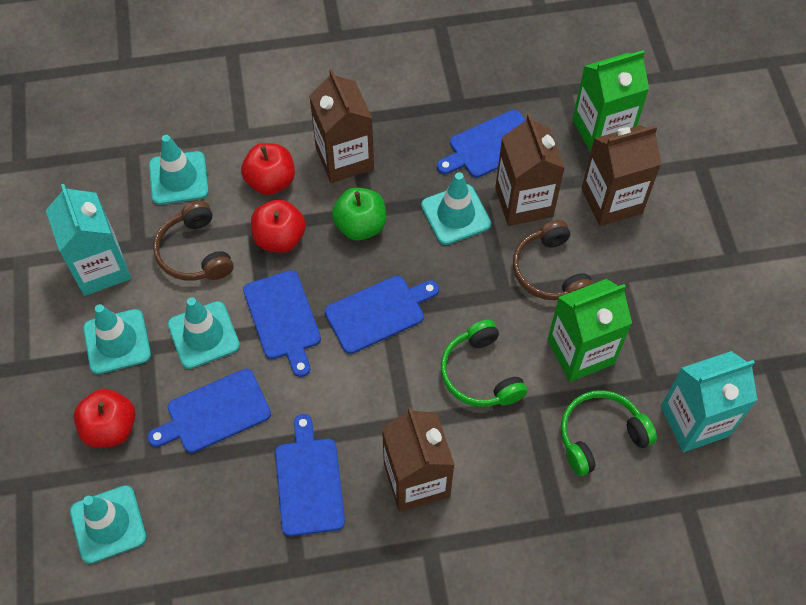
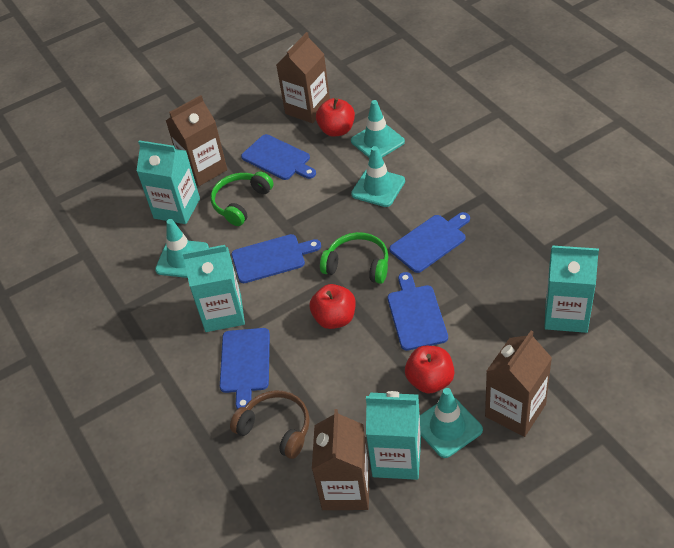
brown headphones: [153,201,233,281] [513,220,594,300] = 2 -> [230,390,310,459] = 1
green apple: [332,187,386,241] = 1 -> none = 0
green carton: [547,279,632,382] [573,50,649,153] = 2 -> none = 0
turquoise carton: [46,184,131,296] [661,351,758,452] = 2 -> [137,140,200,224] [182,245,245,332] [366,391,421,480] [544,246,599,333] = 4
turquoise traffic cone: [70,485,146,564] [83,304,151,374] [149,135,209,205] [168,297,240,369] [421,172,491,245] = 5 -> [155,219,209,278] [351,100,405,158] [351,146,405,207] [420,388,483,458] = 4

